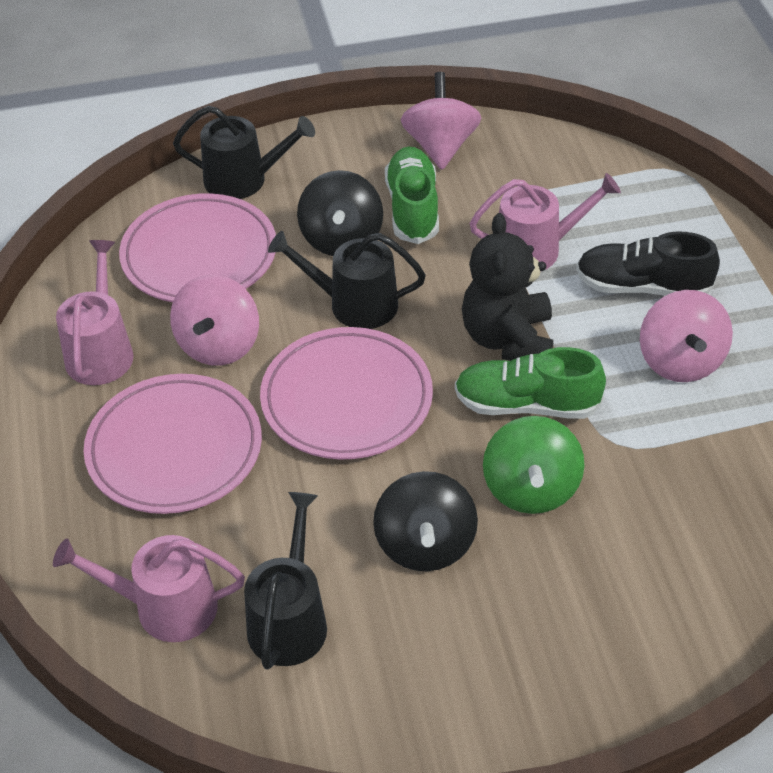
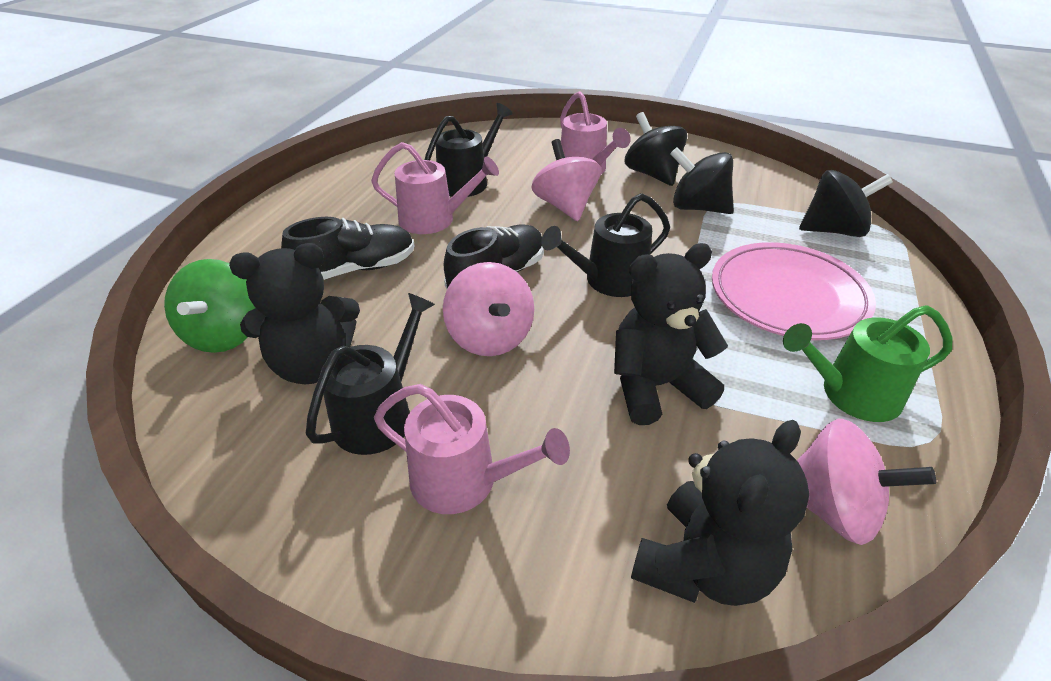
black shoe: [576,232,720,296] = 1 -> [281,217,415,280] [444,225,544,289] = 2
black spinning top: [297,170,383,256] [373,471,478,571] = 2 -> [625,112,687,186] [670,147,734,214] [799,170,893,237] = 3
black teddy bear: [462,213,553,361] = 1 -> [229,243,360,384] [614,243,728,425] [631,420,809,606] = 3
green shoe: [385,146,439,244] [455,347,606,419] = 2 -> none = 0
green watering can: none = 0 -> [783,305,953,422] = 1
pink plate: [84,374,262,514] [119,193,276,302] [260,327,433,460] = 3 -> [712,242,876,340] = 1

